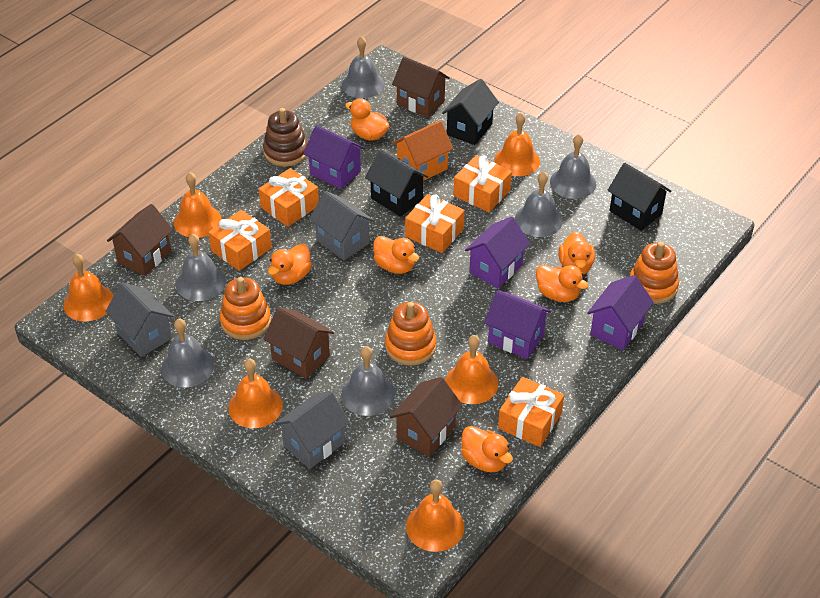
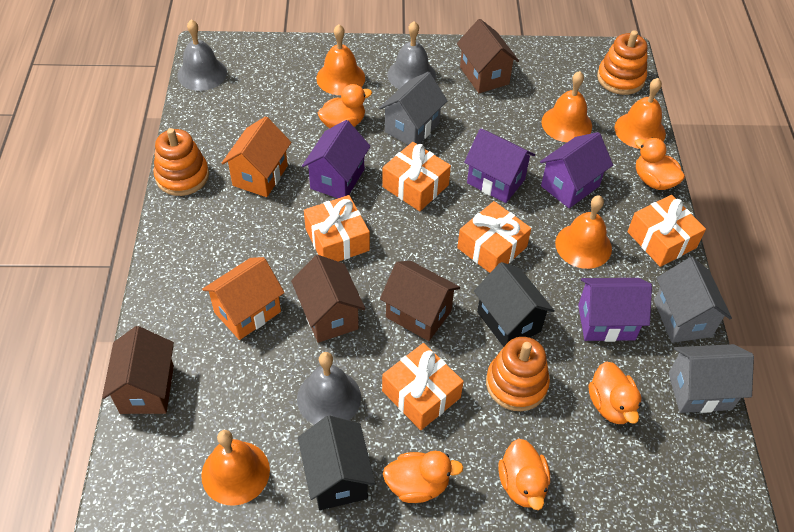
black house: [365,150,428,217] [442,79,499,145] [607,163,672,231] = 3 -> [298,415,376,510] [474,262,555,347] = 2
brown stacking toy: [263,108,308,166] = 1 -> none = 0
grey bell: [161,319,214,387] [176,234,226,301] [341,36,385,98] [341,346,395,416] [515,171,563,237] [550,134,596,199] = 6 -> [177,19,227,91] [297,352,361,425] [387,21,436,89] = 3
orange bell: [63,254,114,321] [174,172,222,238] [228,359,283,428] [406,480,464,552] [445,335,498,404] [494,112,540,176] = 6 -> [201,430,270,506] [316,24,365,95] [542,71,592,142] [555,195,612,269] [615,78,666,149] = 5
orange duck: [268,244,312,285] [345,98,389,141] [373,236,419,274] [461,426,513,473] [536,265,589,302] [558,231,595,275] = 6 -> [318,84,372,128] [383,451,464,503] [498,439,550,510] [589,362,641,424] [635,138,685,190] = 5
orange house: [392,120,453,181] = 1 -> [202,257,285,340] [222,116,292,197] = 2

